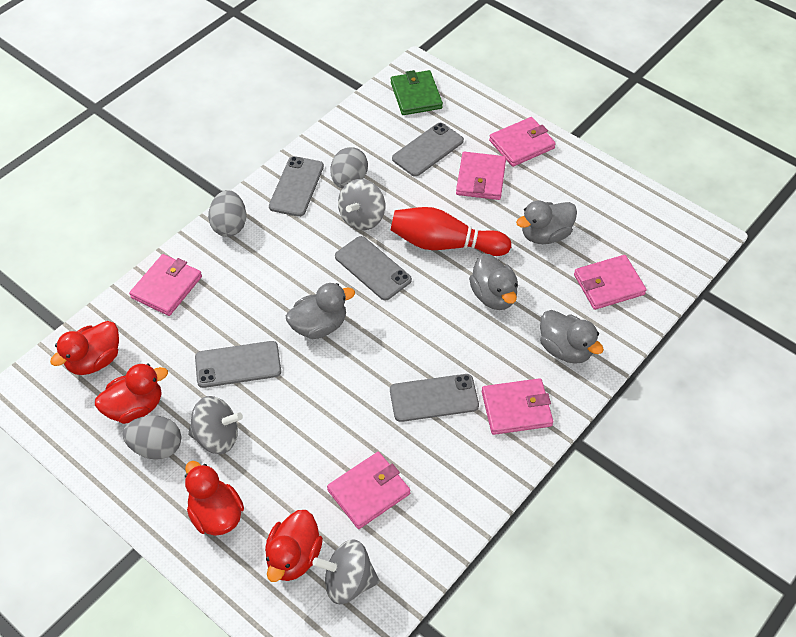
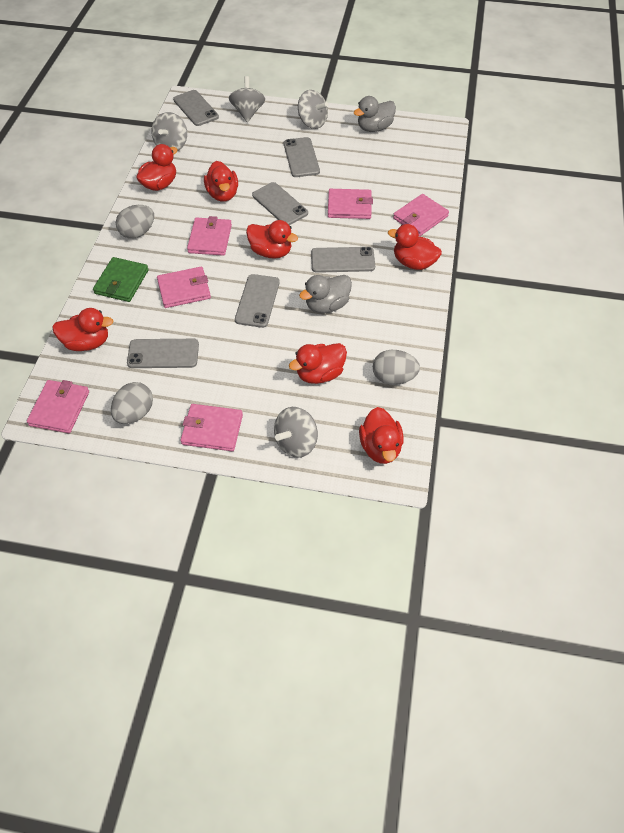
grey duck: [286,283,355,339] [469,254,518,310] [516,201,577,244] [540,310,604,364] = 4 -> [299,275,352,313] [354,96,396,132] = 2
grey phone: [195,341,281,388] [269,156,324,217] [335,236,412,300] [390,374,479,422] [392,123,464,177] = 5 -> [127,339,199,368] [173,90,219,126] [235,274,280,328] [252,182,308,225] [284,137,320,177] [311,247,375,273] = 6
grey spinning top: [188,396,243,454] [312,540,380,604] [338,179,385,230] = 3 -> [152,112,187,151] [229,76,265,122] [274,407,318,458] [298,90,329,129] = 4
red bowling pin: [391,207,511,256] = 1 -> none = 0
red duck: [50,321,119,375] [95,364,168,424] [185,461,244,536] [265,510,323,582] = 4 -> [52,308,114,351] [136,144,178,191] [204,161,238,202] [246,220,298,259] [289,343,347,384] [359,407,404,464] [388,224,442,270] = 7

